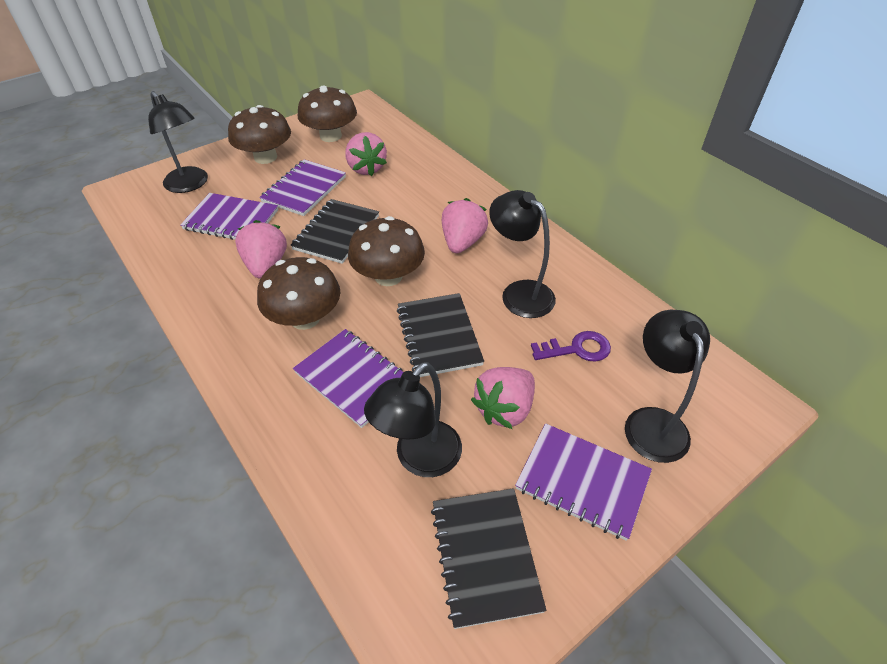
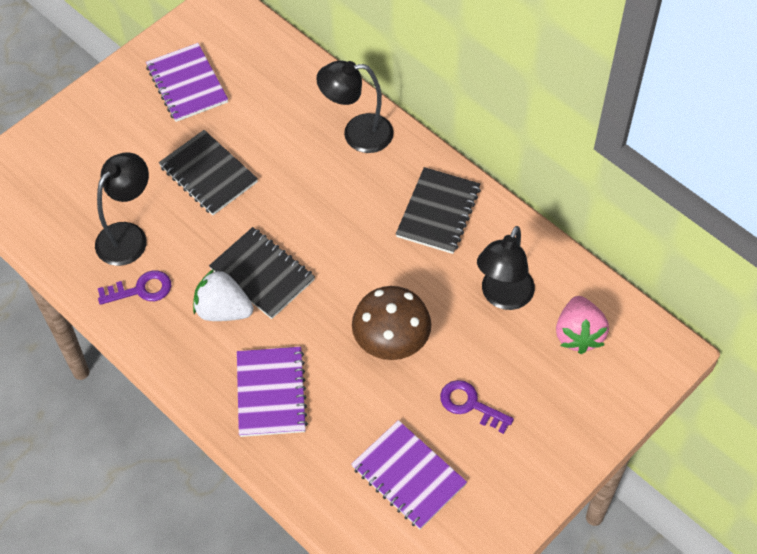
black lamp: [148,91,208,193] [364,362,462,477] [489,190,556,318] [625,310,710,463] = 4 -> [95,152,149,266] [316,60,394,153] [477,226,535,310] = 3
brown mushroom: [228,105,291,164] [257,257,340,330] [297,85,357,142] [348,216,425,286] = 4 -> [352,286,431,360] = 1
pink strawberry: [235,220,287,278] [345,132,387,176] [442,198,488,253] [471,367,535,429] = 4 -> [556,296,609,354] = 1
purple key: [531,331,611,362] = 1 -> [98,270,171,305] [440,380,514,434] = 2
purple notebook: [180,193,278,240] [259,159,346,216] [293,329,403,428] [515,423,652,541] = 4 -> [146,43,228,122] [237,347,308,437] [351,420,467,529] = 3
white strawberry: none = 0 -> [193,268,253,321] = 1

